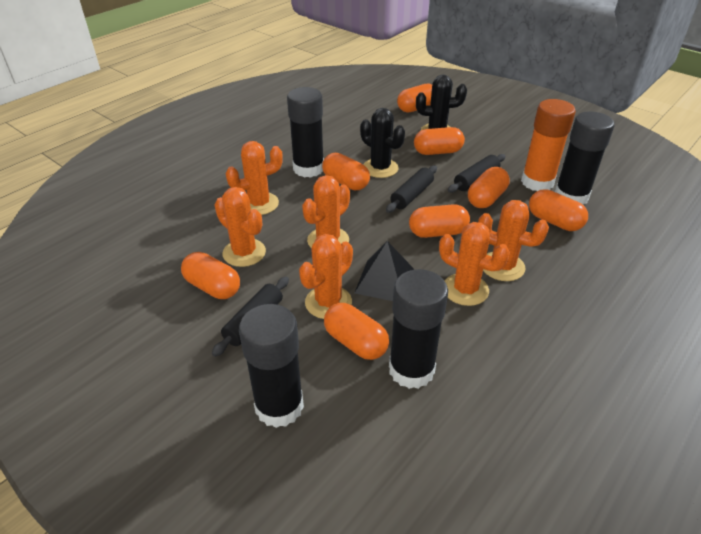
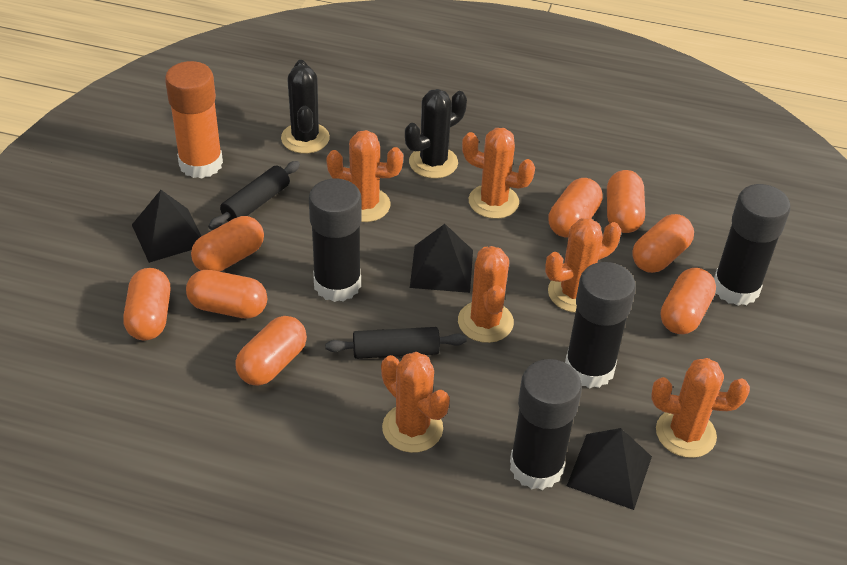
black pyramid: [355,241,415,301] = 1 -> [132,190,201,263] [410,224,473,293] [567,428,652,510] = 3
black rolling pin: [212,276,289,357] [386,165,437,213] [448,154,505,193] = 3 -> [208,161,300,230] [325,327,467,359] = 2

